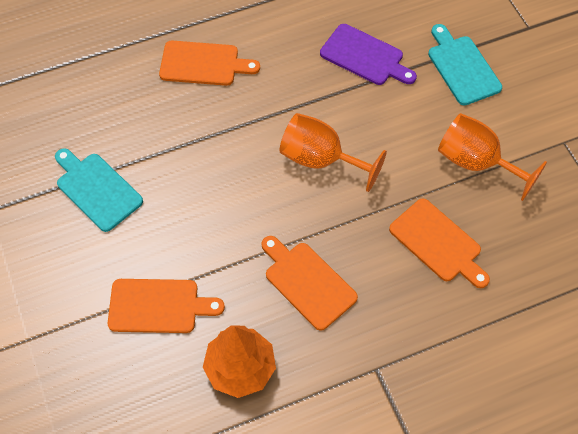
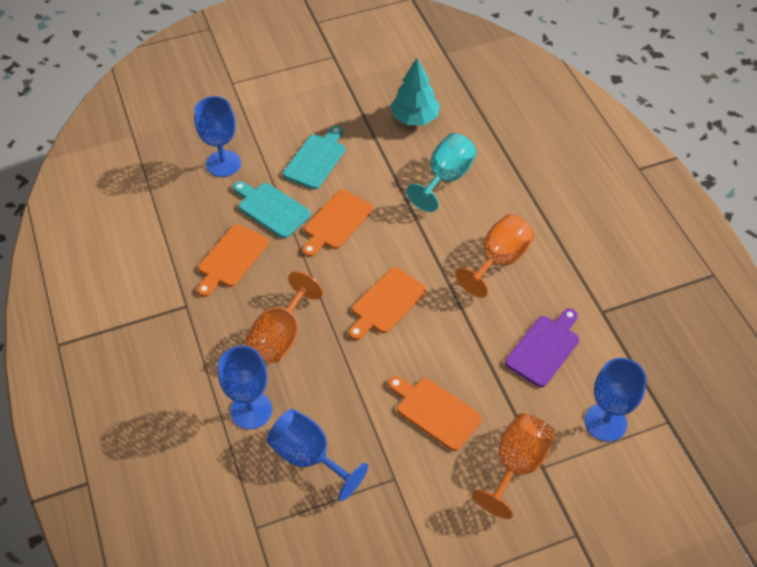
blue goblet: none = 0 -> [194,96,241,177] [218,346,272,429] [267,409,368,501] [585,358,647,442] = 4
orange goblet: [280,113,387,192] [438,113,547,201] = 2 -> [245,271,323,363] [455,214,534,298] [472,413,555,519] = 3
orange tree: [203,326,276,398] = 1 -> none = 0
turquoise goblet: none = 0 -> [406,133,477,212] = 1
turquoise tree: none = 0 -> [391,58,440,125] = 1

